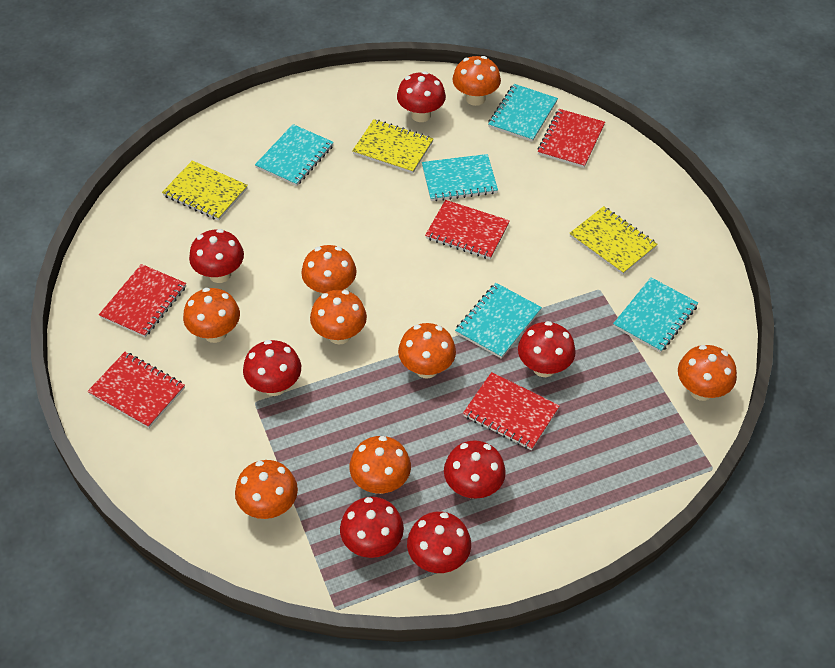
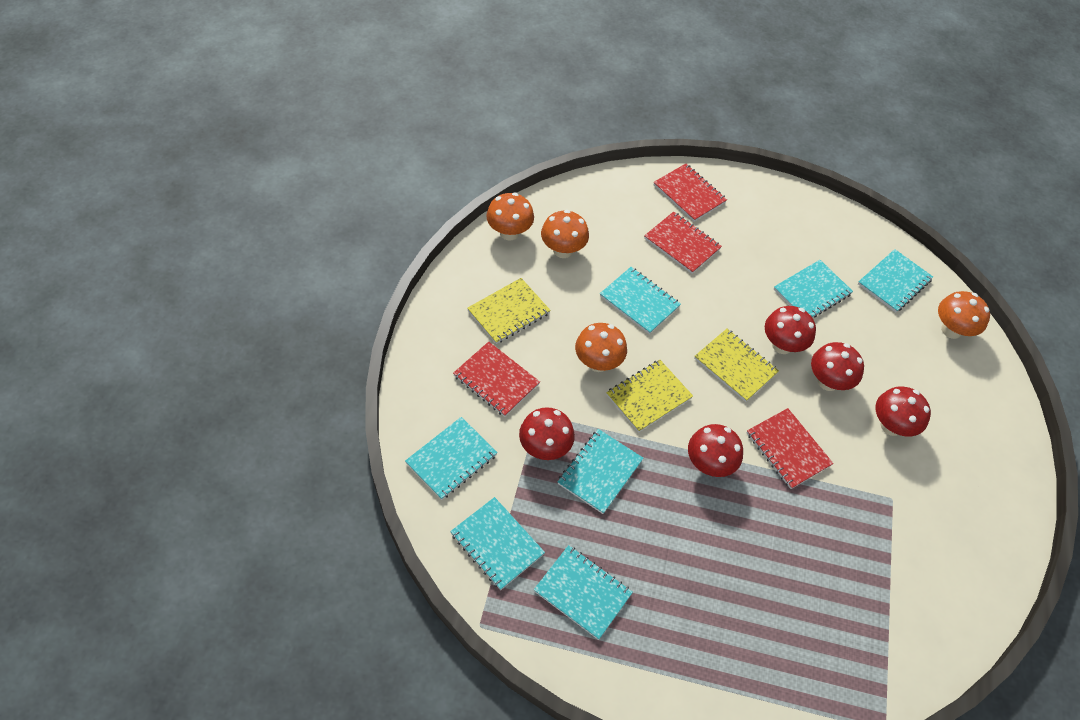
orange mushroom: [183,288,240,343] [235,460,298,519] [301,245,357,295] [310,290,367,345] [349,436,411,494] [398,323,456,379] [453,56,501,106] [678,345,737,401] = 8 -> [486,193,534,240] [541,210,589,258] [575,323,627,372] [938,291,990,339] = 4
red mushroom: [189,229,244,283] [243,340,301,396] [340,497,404,558] [397,71,446,122] [407,512,471,573] [444,440,506,499] [518,321,576,377] = 7 -> [519,407,575,460] [688,424,743,477] [765,306,816,354] [811,342,864,391] [876,386,931,437] = 5
red notebook: [87,352,185,428] [99,264,186,337] [425,200,510,259] [463,372,560,450] [537,109,605,168] = 5 -> [453,341,540,417] [644,212,722,274] [654,164,727,222] [747,408,834,489] = 4
turquoise notebook: [255,124,334,186] [422,154,498,202] [455,283,542,359] [488,84,558,142] [613,277,698,353] = 5 -> [405,417,498,500] [450,497,545,590] [534,545,633,640] [557,429,644,514] [600,267,681,334] [774,260,853,318] [858,249,933,313] = 7

